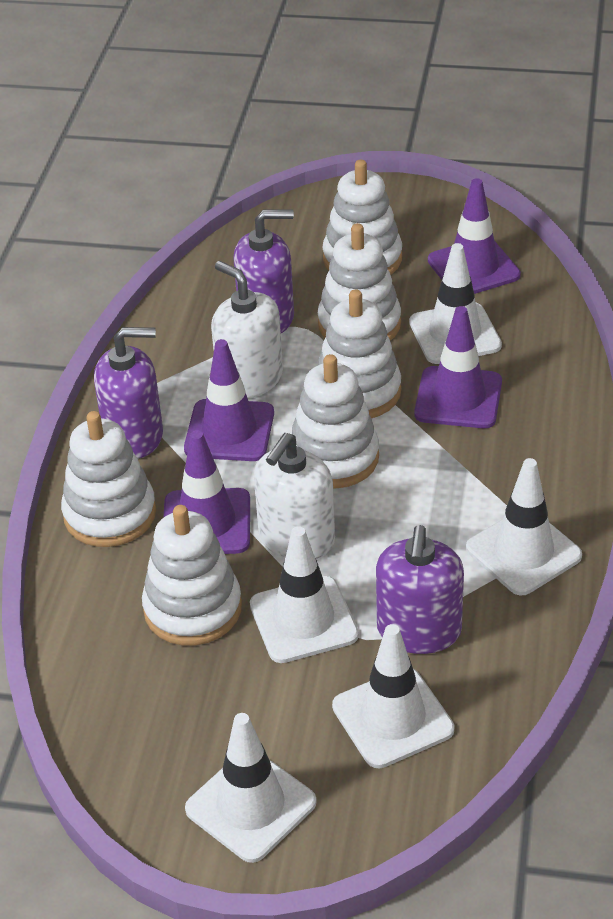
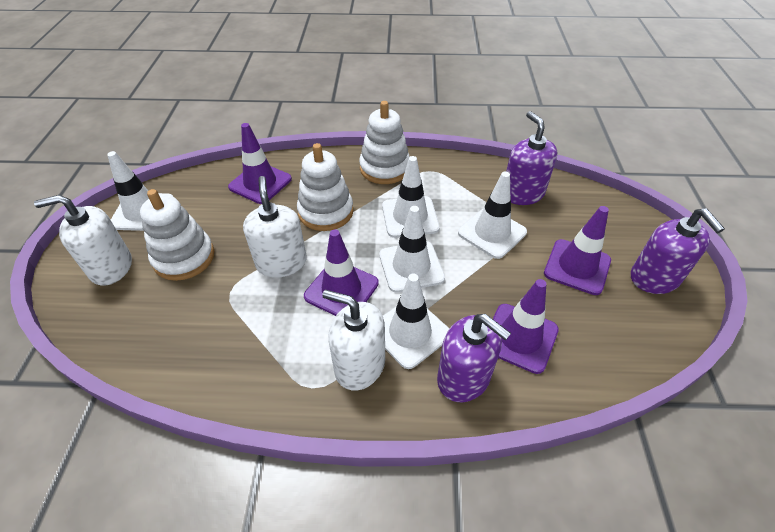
white soap dispenser: [211,261,283,398] [254,433,335,559] = 2 -> [34,195,132,286] [243,176,307,278] [322,290,385,391] = 3
white stacking toy: [61,411,156,547] [142,505,242,646] [291,354,379,489] [318,223,401,341] [318,289,401,418] [323,160,402,275] = 6 -> [140,189,214,281] [297,143,354,231] [359,101,410,184] = 3

